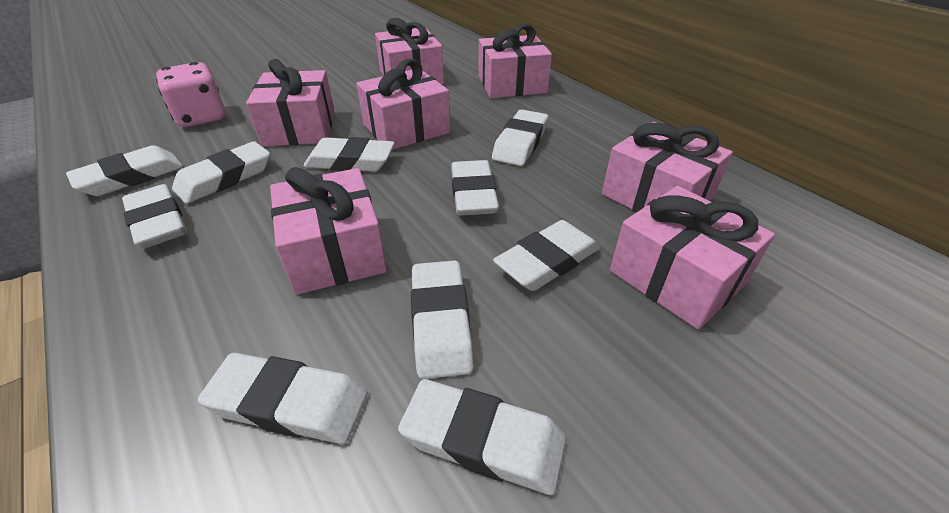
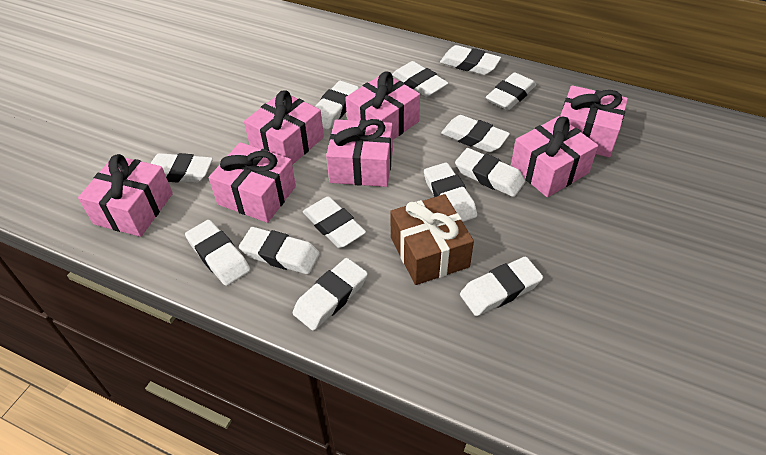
brown gift: none = 0 -> [390,194,474,285] = 1
pink dice: [156,62,226,127] = 1 -> none = 0
white eraser: [66,145,183,196] [122,184,187,249] [172,141,270,204] [198,353,368,444] [304,137,395,172] [398,379,566,495] [411,260,474,379] [451,160,499,216] [492,109,548,166] [493,220,600,291] = 10 -> [151,153,213,183] [185,220,251,286] [239,227,320,274] [293,258,368,331] [303,196,366,248] [315,80,359,130] [392,61,448,97] [424,162,477,222] [440,45,501,75] [441,115,510,153] [455,148,526,197] [460,257,543,316] [486,72,536,110] = 13

